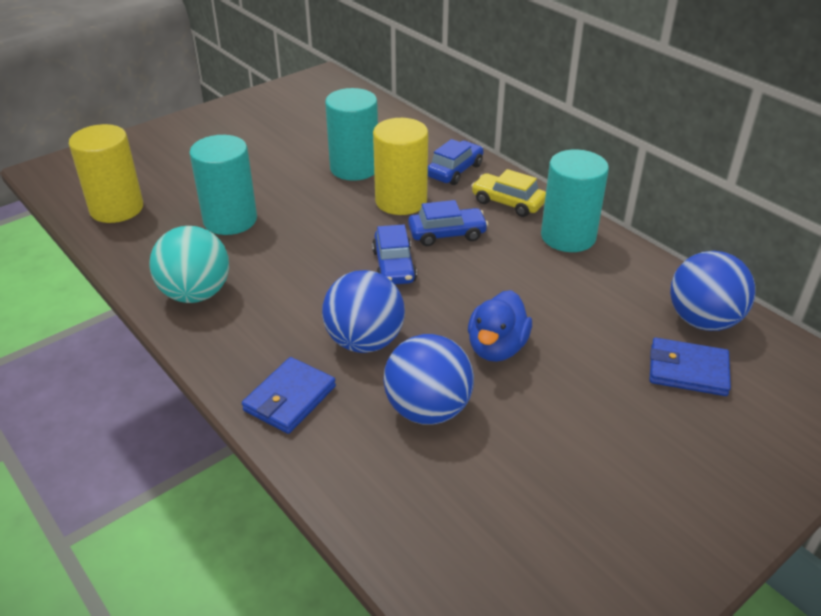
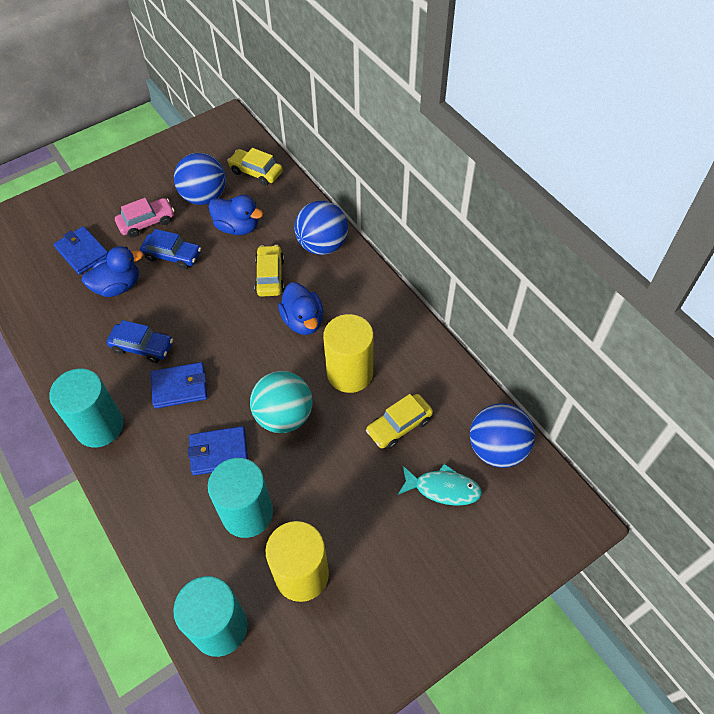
blue car: [372,224,417,285] [408,200,488,246] [428,139,484,185] = 3 -> [107,320,173,363] [140,229,201,269] = 2
blue duck: [468,290,532,362] = 1 -> [81,246,143,297] [209,195,263,235] [278,282,323,335] = 3
blue wallet: [242,357,336,434] [650,338,731,396] = 2 -> [54,226,108,275] [150,362,207,409] [188,426,248,476] = 3
pink car: none = 0 -> [115,198,174,238] = 1
turquoise fish: none = 0 -> [398,464,482,506] = 1
yellow car: [471,169,546,217] = 1 -> [227,148,283,186] [254,245,284,297] [366,394,433,449] = 3

